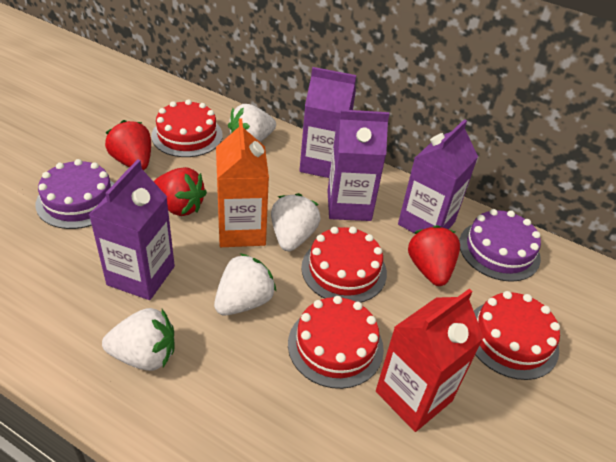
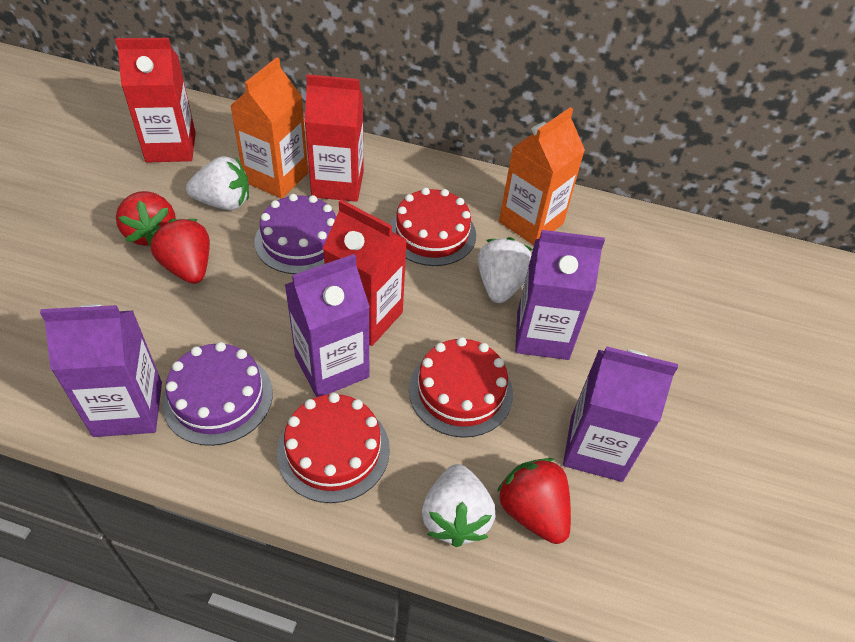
orange carton: [216,118,269,247] = 1 -> [230,57,308,199] [499,107,585,245] = 2
red cake: [151,99,223,157] [288,296,384,389] [301,227,387,303] [474,291,560,380] = 4 -> [277,393,390,503] [390,188,476,266] [409,337,513,438] = 3
red carton: [376,289,484,432] = 1 -> [115,38,196,162] [305,74,364,202] [323,199,407,346] = 3
white strawberry: [102,308,174,371] [214,253,276,315] [228,104,276,142] [271,193,321,251] = 4 -> [186,156,249,210] [422,464,495,547] [478,237,533,303] = 3

